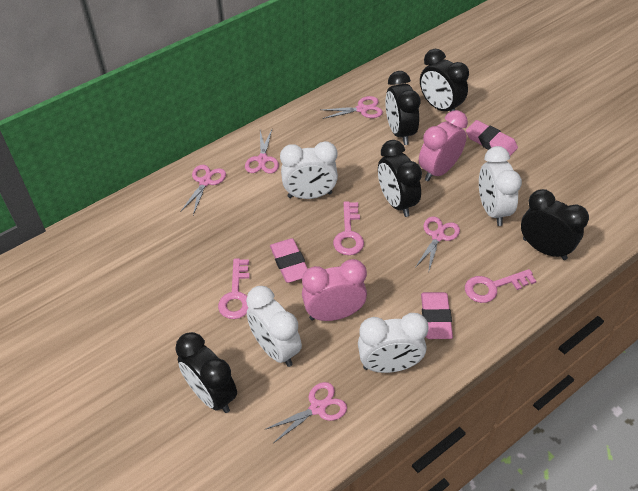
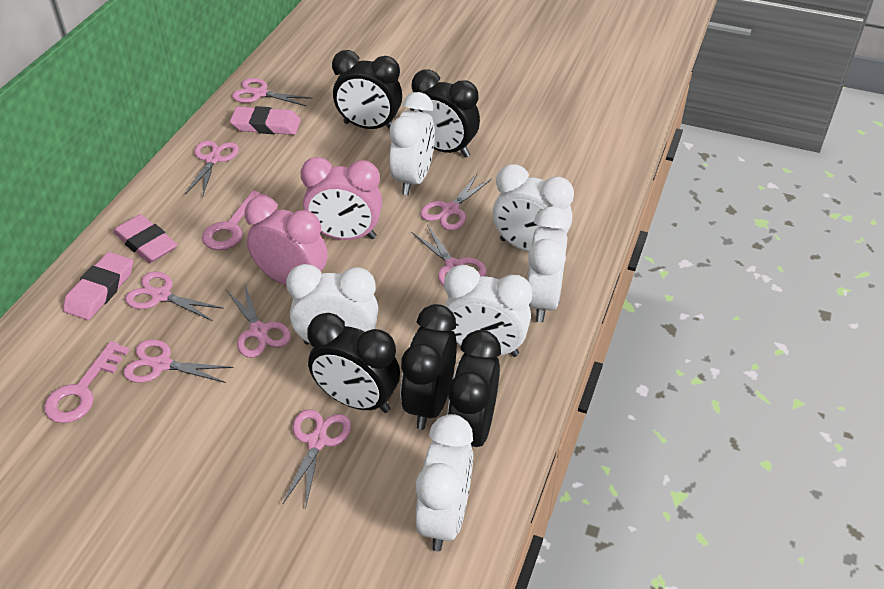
pink key: [218,258,250,319] [333,201,364,255] [465,269,536,303] = 3 -> [44,341,129,423] [202,190,269,250] = 2
pink scissors: [180,165,226,215] [245,130,279,174] [264,382,347,442] [322,96,383,119] [415,217,460,270] = 5 -> [124,339,234,383] [125,272,224,321] [185,140,239,197] [226,283,291,358] [232,78,313,106] [283,409,351,509] [412,225,487,286] [420,174,492,231] = 8
white clock: [246,286,302,367] [280,141,338,199] [358,313,429,373] [479,146,522,226] = 4 -> [286,264,378,345] [389,92,435,196] [416,414,473,551] [444,265,532,357] [493,164,574,252] [527,206,570,322] = 6

